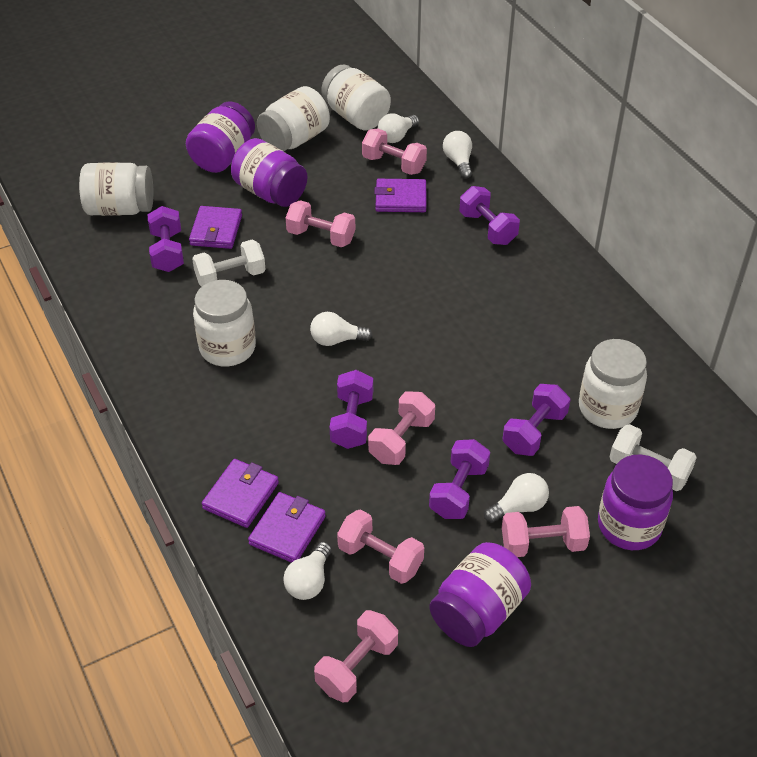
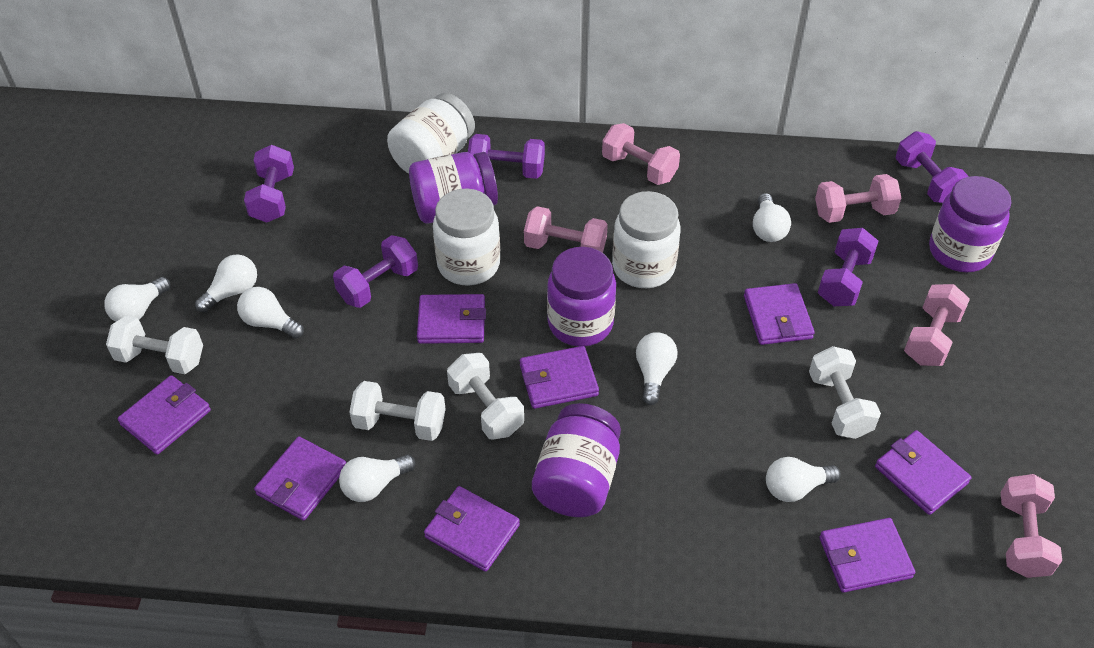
pink dumbbell: [286,200,355,247] [314,610,398,702] [337,509,424,584] [362,129,427,175] [368,391,435,465] [502,506,590,557] = 6 -> [524,206,608,253] [602,123,680,185] [815,174,901,223] [904,284,970,366] [1001,474,1062,578] = 5
purple wallet: [189,206,242,249] [202,459,279,528] [248,492,326,563] [374,179,426,212] = 4 -> [117,375,211,455] [254,436,346,521] [417,294,486,344] [424,486,520,572] [520,346,599,409] [744,283,815,345] [819,518,915,593] [875,430,971,515] = 8
white dumbbell: [192,240,266,287] [610,424,697,491] = 2 -> [106,316,203,374] [349,381,445,441] [447,353,524,440] [809,346,881,439] = 4
white jar: [79,162,154,216] [193,280,256,366] [257,86,330,151] [321,64,391,130] [579,339,647,429] = 5 -> [387,93,475,174] [433,189,500,286] [612,191,680,288] = 3
white light bulb: [283,542,332,600] [310,312,373,346] [378,113,419,143] [443,131,472,179] [484,473,549,523] = 5 -> [104,277,170,322] [195,254,257,313] [237,287,304,339] [339,454,416,502] [636,332,678,405] [753,193,791,242] [766,457,841,502] = 7

